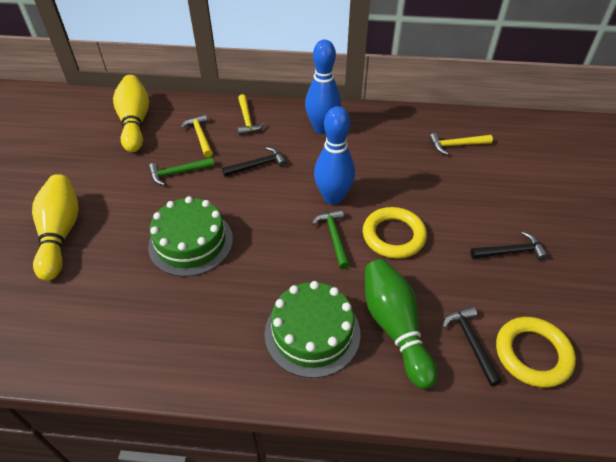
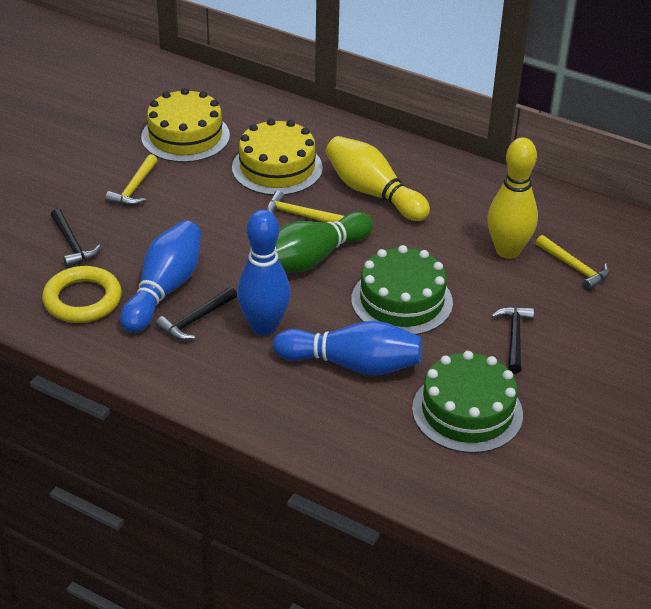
blue bowling pin: [305,40,341,134] [314,106,355,205] = 2 -> [120,220,201,333] [237,210,291,335] [273,321,422,375] = 3
green hammer: [149,157,215,185] [312,209,350,269] = 2 -> none = 0
yellow cake: none = 0 -> [141,88,230,163] [232,119,323,195] = 2
yellow ring: [363,207,427,259] [496,317,576,388] = 2 -> [42,266,122,323] = 1

